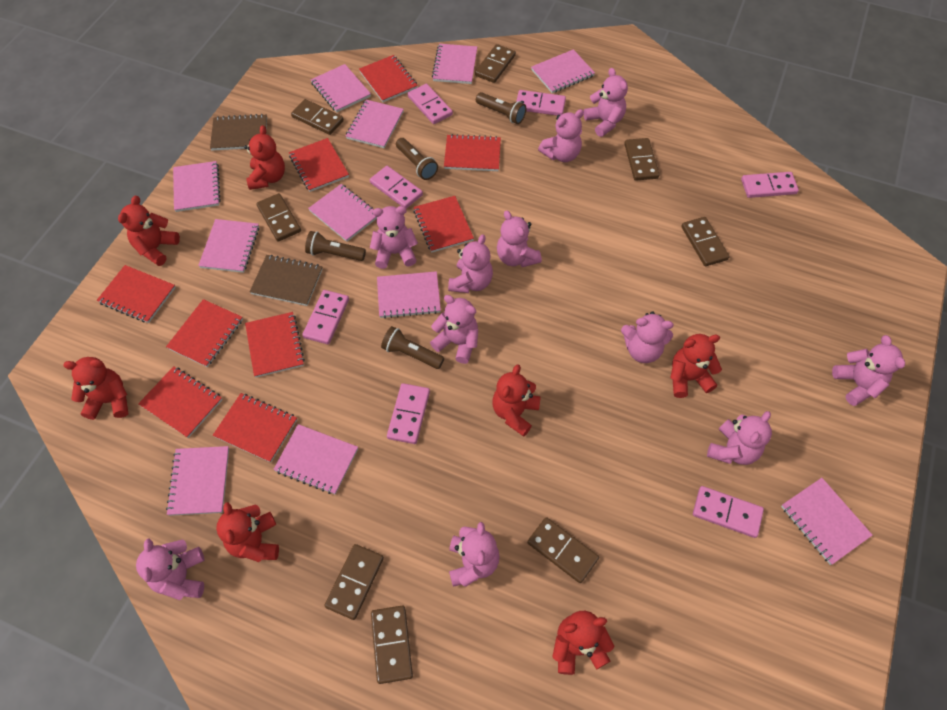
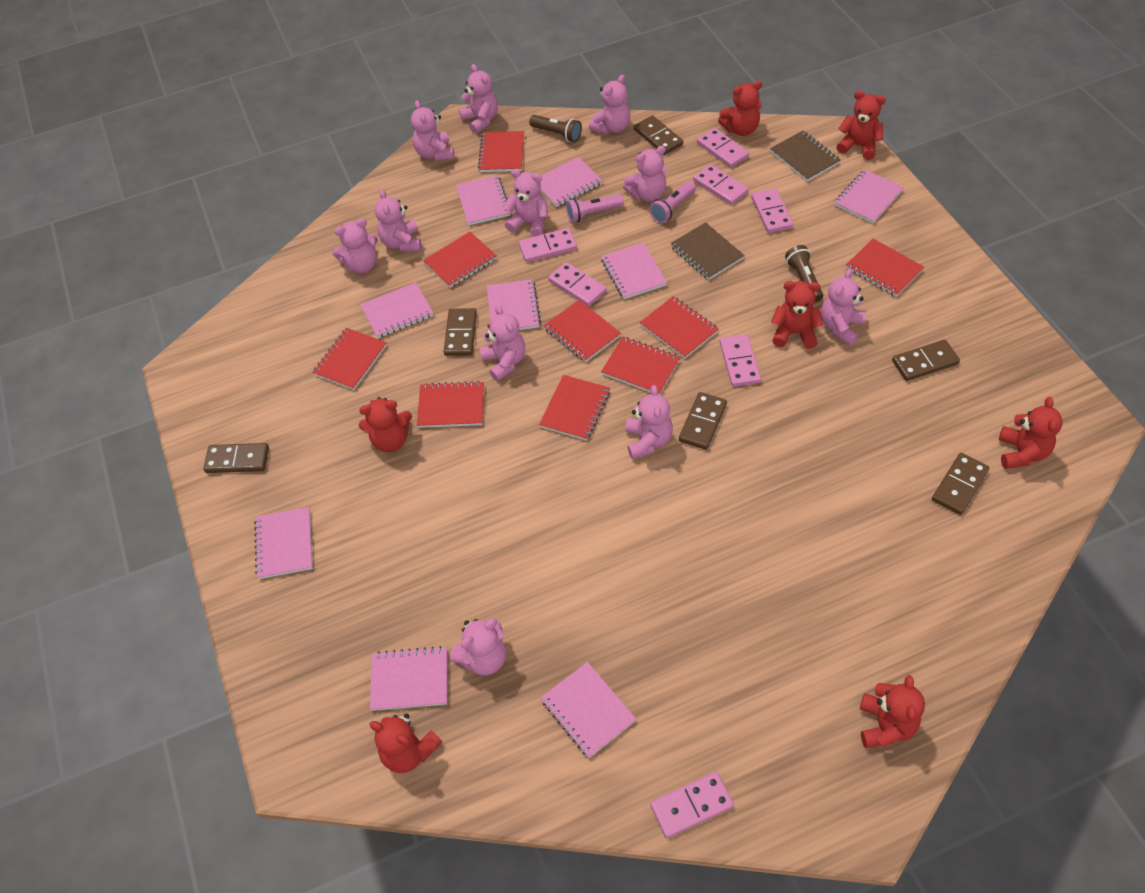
brown domino: [256,193,301,242] [291,99,344,135] [324,544,384,620] [371,606,413,684] [475,44,516,83] [527,517,599,583] [624,138,659,181] [681,217,730,266] = 8 -> [203,443,269,473] [444,308,477,356] [634,115,683,155] [679,392,727,450] [892,340,960,381] [932,453,989,515] = 6
brown flashlight: [305,231,366,261] [381,326,444,369] [396,138,438,180] [476,92,526,124] = 4 -> [529,115,582,142] [785,245,823,302] = 2
pink flashlight: none = 0 -> [566,194,624,223] [649,181,696,223] = 2
pink notebook: [166,446,229,516] [173,161,221,212] [198,219,259,273] [273,424,358,495] [308,184,377,242] [311,64,371,112] [346,100,404,148] [377,271,441,319] [432,44,477,84] [531,49,595,93] [781,478,872,565] = 11 -> [254,507,313,579] [360,282,434,338] [370,646,447,711] [456,175,511,225] [487,279,541,330] [540,157,603,207] [541,662,636,758] [601,242,667,299] [834,169,904,223] = 9

